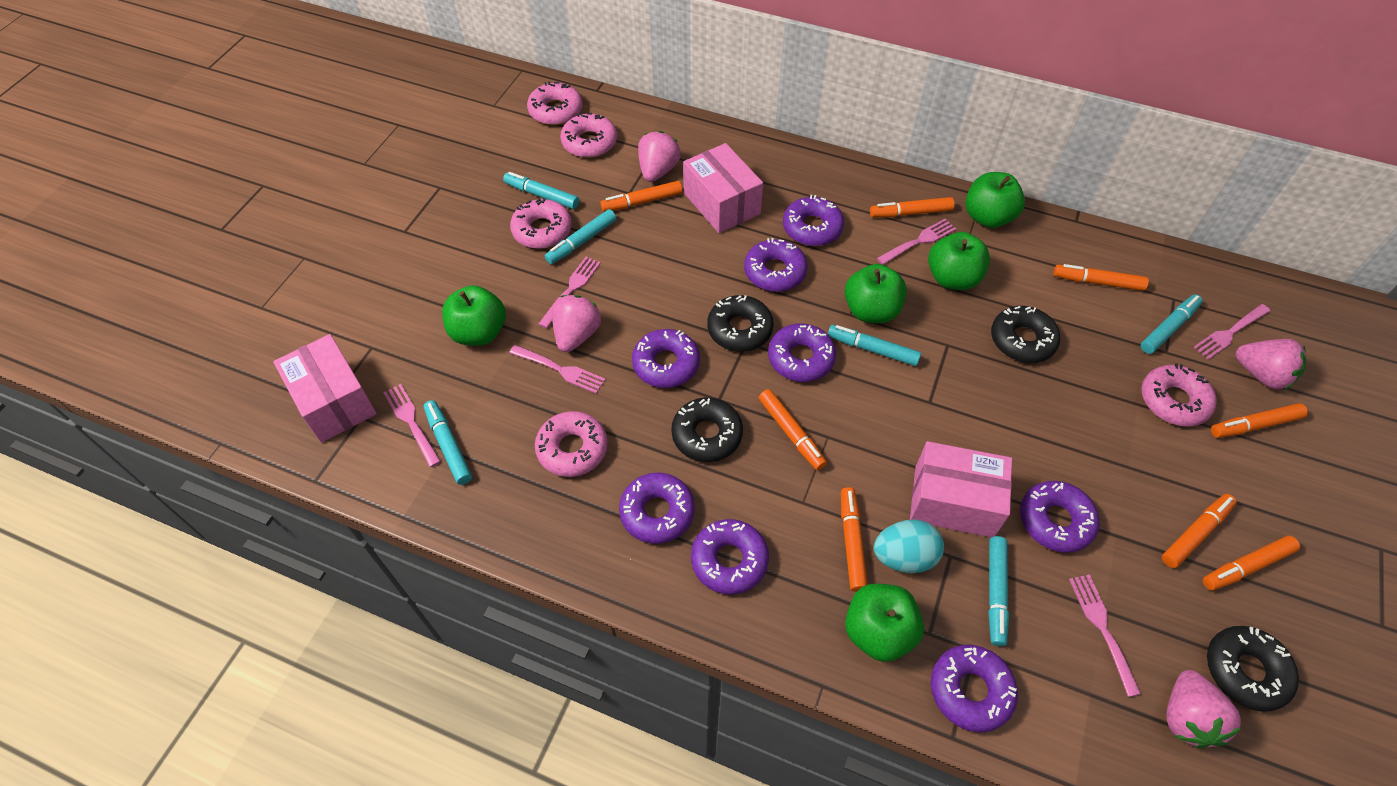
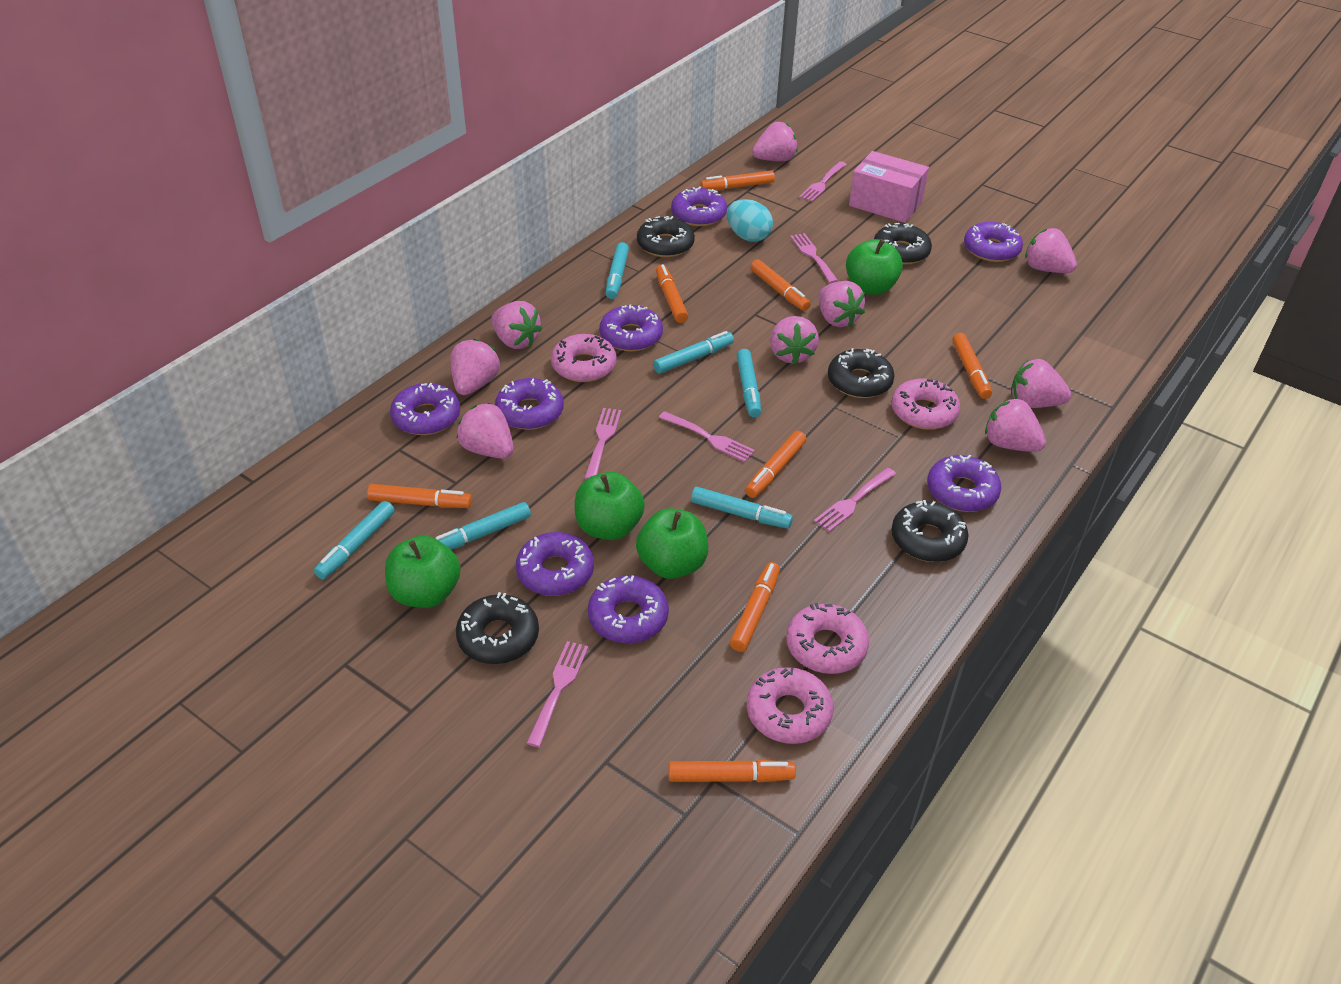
black donut: [671,397,743,462] [707,295,774,352] [991,306,1060,363] [1207,626,1299,712] = 4 -> [456,592,539,664] [637,216,695,257] [828,348,894,398] [874,223,932,264] [892,500,969,562] = 5
green apple: [442,285,506,346] [845,264,907,323] [845,584,924,662] [928,232,990,290] [966,172,1025,228] = 5 -> [385,536,461,608] [575,472,645,540] [636,508,708,579] [846,239,903,295] = 4
pink box: [273,334,377,443] [683,143,763,233] [910,441,1012,537] = 3 -> [849,151,929,223] = 1
pink donut: [510,198,572,249] [527,81,583,125] [535,411,608,477] [560,113,617,158] [1141,363,1217,427] = 5 -> [551,334,617,382] [747,667,833,744] [786,603,869,674] [891,378,960,430] = 4
pink strawberry: [552,295,601,352] [638,131,681,182] [1166,670,1242,748] [1236,339,1306,390] = 4 -> [450,339,500,395] [457,403,514,459] [491,301,543,349] [752,122,798,161] [770,316,819,365] [818,281,865,327] [985,398,1046,452] [1011,359,1071,408] [1025,228,1077,273] = 9

